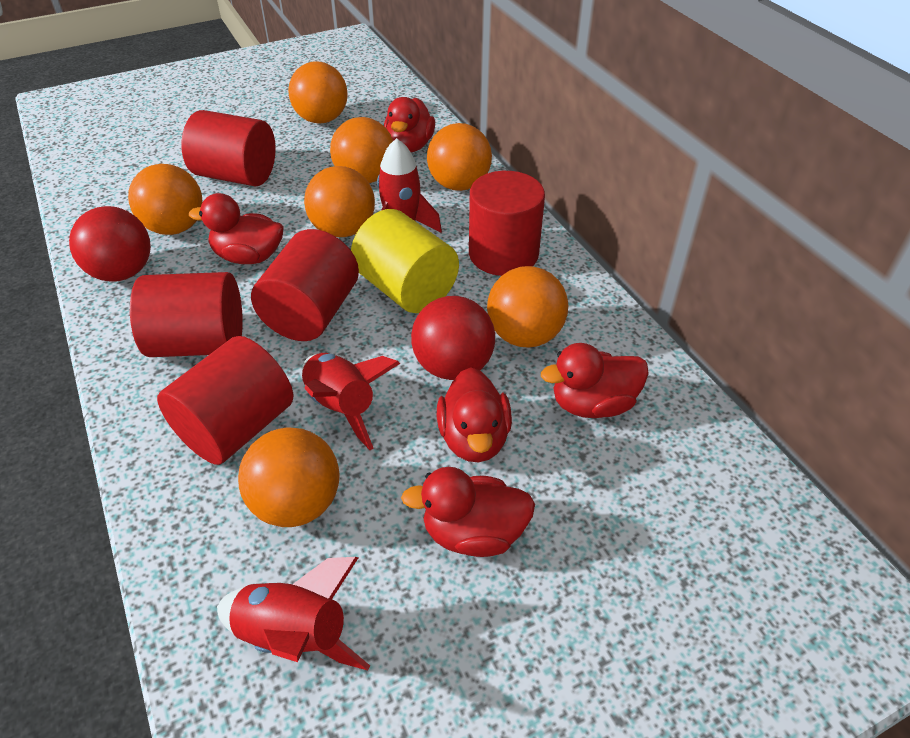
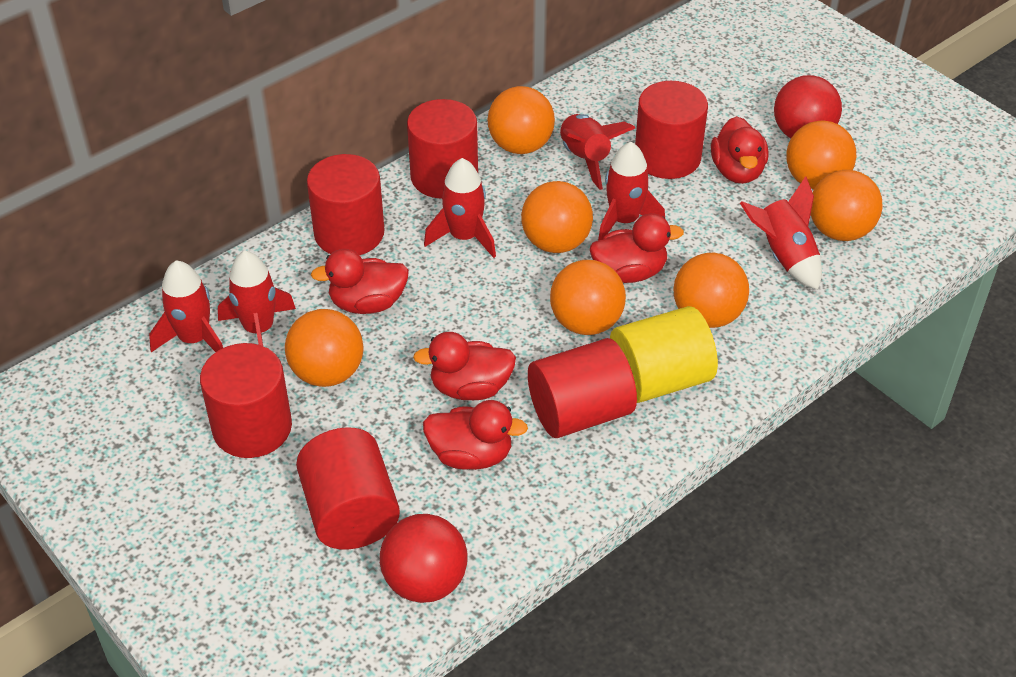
red cylinder: [130,272,243,357] [157,336,293,465] [181,110,276,187] [251,229,359,341] [469,171,545,276] = 5 -> [200,343,292,458] [296,427,400,549] [307,154,384,255] [407,99,478,199] [528,338,637,438] [635,81,708,179] = 6
red rocket: [217,557,370,671] [302,353,400,450] [377,138,442,233] = 3 -> [149,260,223,352] [218,251,296,346] [424,158,496,258] [560,114,635,190] [598,142,665,240] [740,176,822,290] = 6

